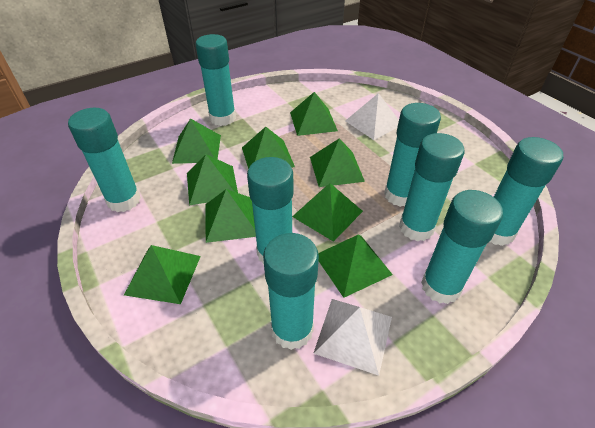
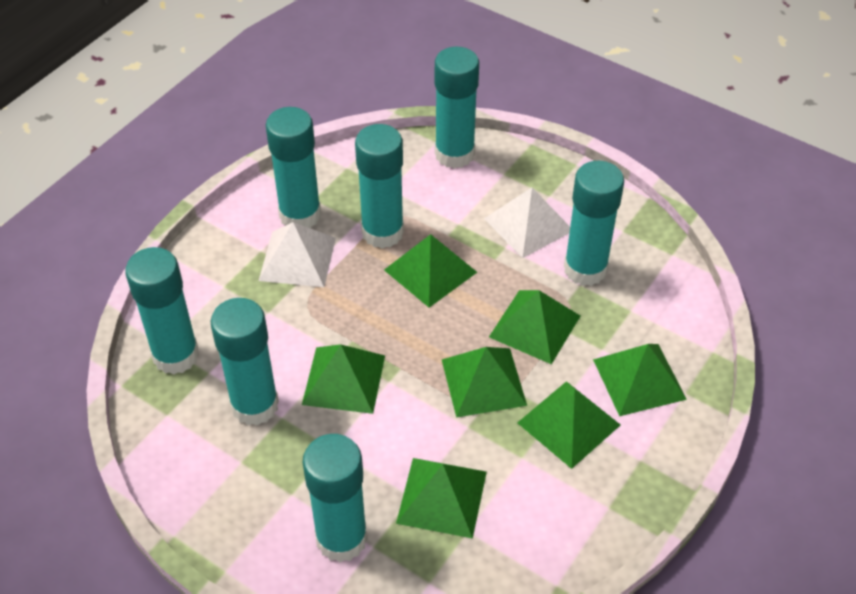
green pyramid: [124,245,201,304] [172,118,221,164] [187,154,238,205] [205,189,256,243] [242,127,295,169] [290,92,338,136] [292,183,363,242] [310,138,365,187] [318,235,393,298] = 9 -> [302,344,385,414] [384,234,477,308] [396,458,487,539] [442,347,527,418] [489,290,580,364] [517,381,620,469] [593,344,687,416] = 7
turquoise glue stick: [68,108,141,212] [196,34,236,126] [247,157,294,265] [263,233,319,350] [384,103,441,207] [399,133,464,241] [421,190,503,304] [490,137,563,246] = 8 -> [125,247,199,375] [211,298,279,426] [266,107,321,228] [303,434,368,562] [355,124,404,248] [435,47,479,169] [564,161,624,286] = 7

